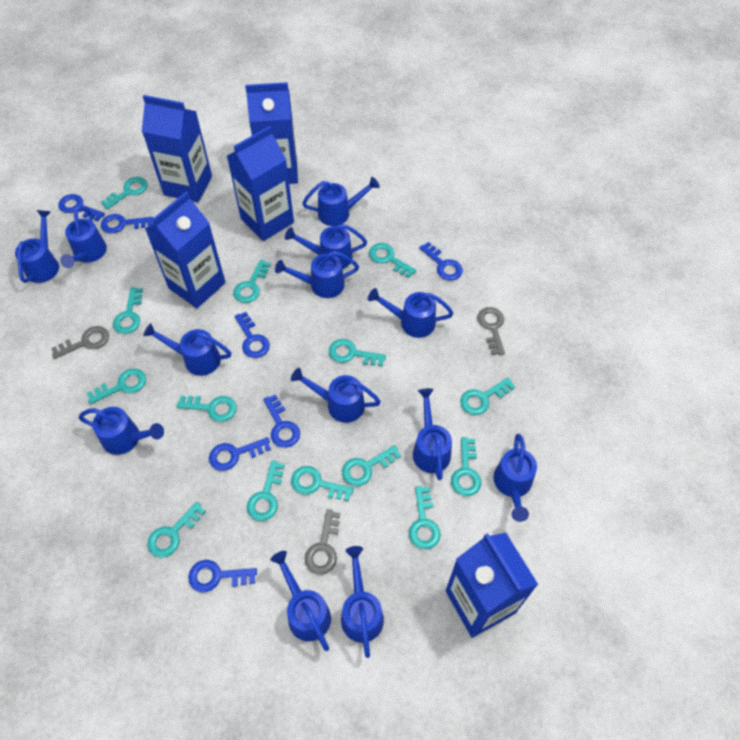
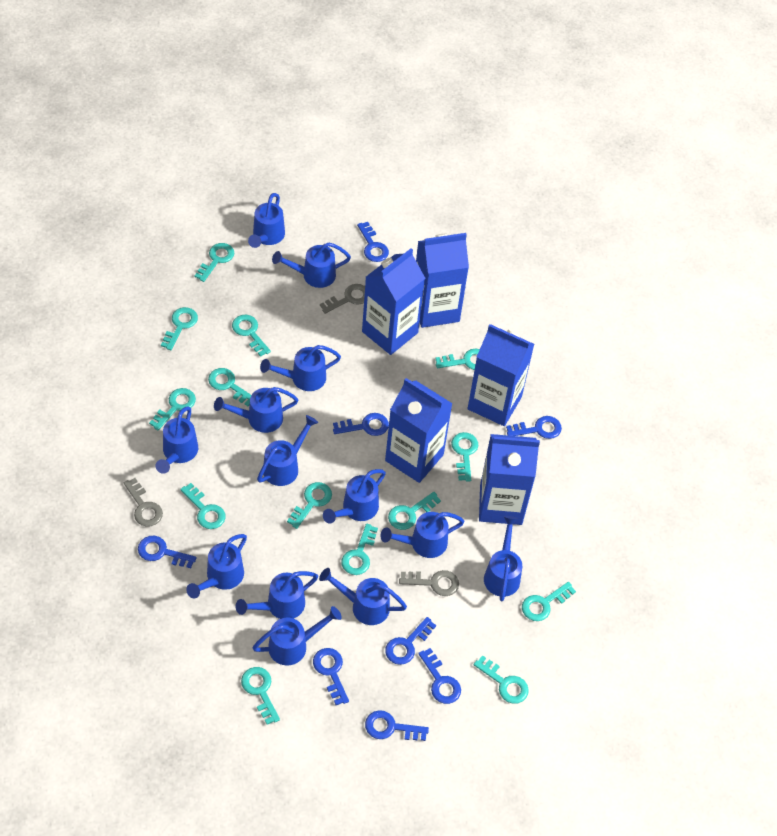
blue key: [58,194,105,221] [101,214,153,234] [188,560,257,593] [209,437,271,471] [235,312,270,358] [263,394,300,448] [419,242,463,281] = 7 -> [138,536,197,568] [313,648,349,705] [333,413,389,436] [357,222,389,262] [365,710,429,741] [385,617,436,665] [418,648,461,704] [506,416,562,439] = 8

